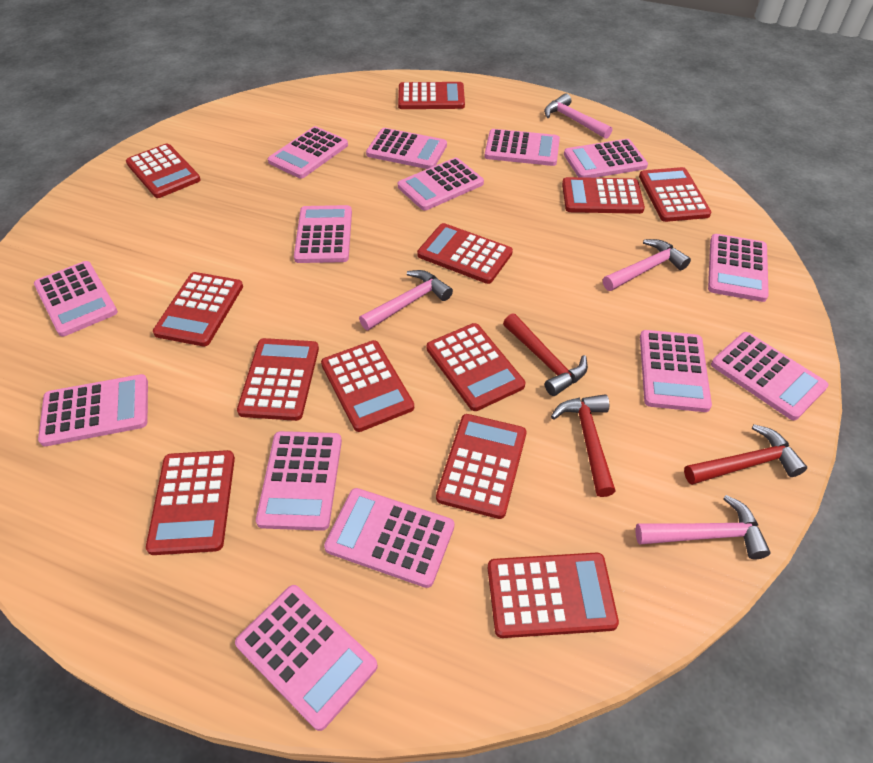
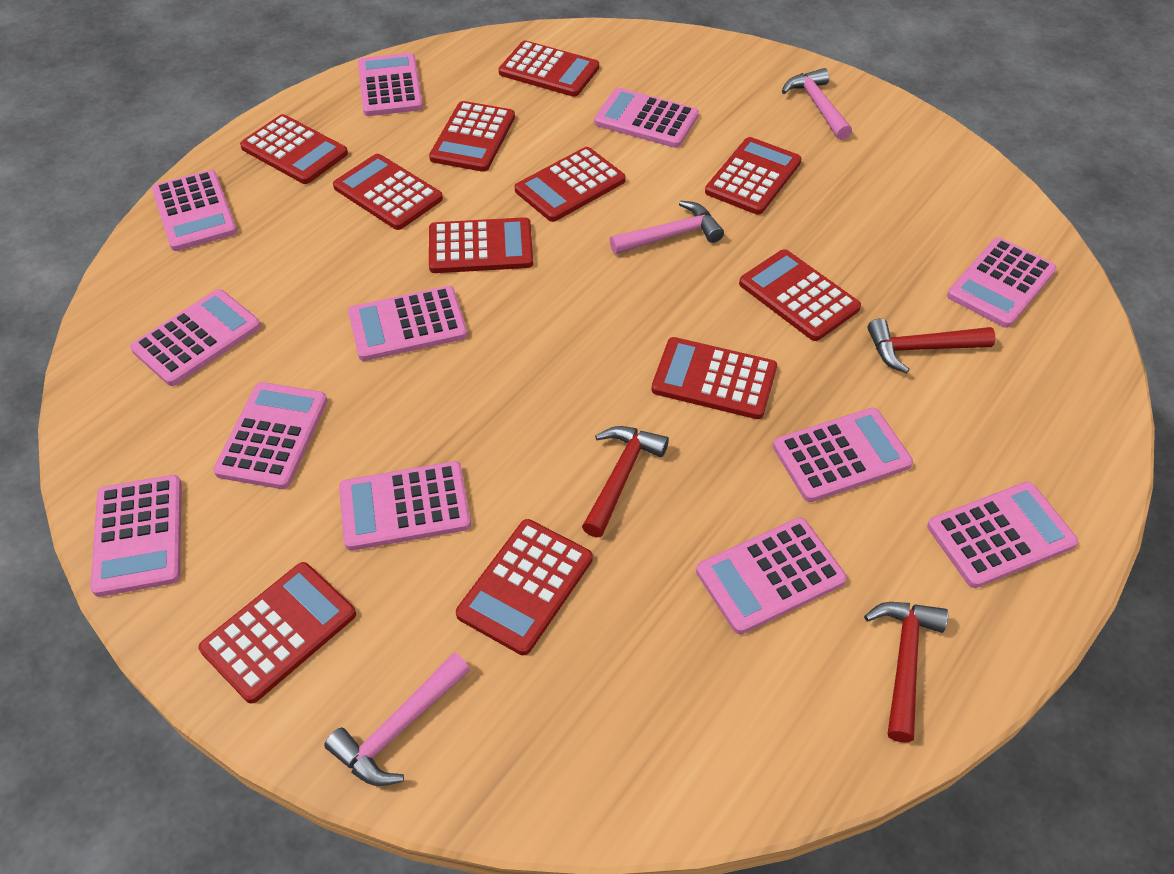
pink calculator: [34,261,118,337] [38,374,148,446] [235,585,378,731] [256,431,342,531] [268,126,348,179] [294,205,352,263] [324,488,454,588] [366,128,447,169] [398,158,484,211] [484,129,560,166] [564,139,648,178] [640,330,712,412] [708,234,769,302] [711,332,829,420] = 14 -> [90,475,182,597] [130,289,261,386] [152,170,237,251] [213,382,328,489] [339,461,471,551] [348,286,468,361] [358,53,423,116] [594,88,699,148] [696,518,847,634] [773,408,913,502] [927,482,1078,588] [947,238,1057,328] = 12
pink hammer: [359,270,453,330] [544,93,612,139] [603,239,691,291] [635,495,770,559] = 4 -> [324,653,470,786] [610,201,724,254] [782,68,852,140] = 3
red calculator: [126,143,201,198] [146,450,235,555] [153,272,243,347] [237,338,319,421] [321,340,414,432] [398,82,465,109] [417,223,513,284] [427,323,525,411] [436,414,527,519] [488,552,619,638] [562,177,645,214] [639,167,711,222] = 12 -> [199,562,356,704] [240,114,348,184] [333,154,443,230] [429,101,515,172] [429,217,533,273] [456,519,593,655] [499,41,599,97] [515,147,626,222] [652,337,777,419] [705,137,802,215] [739,249,861,341] = 11

